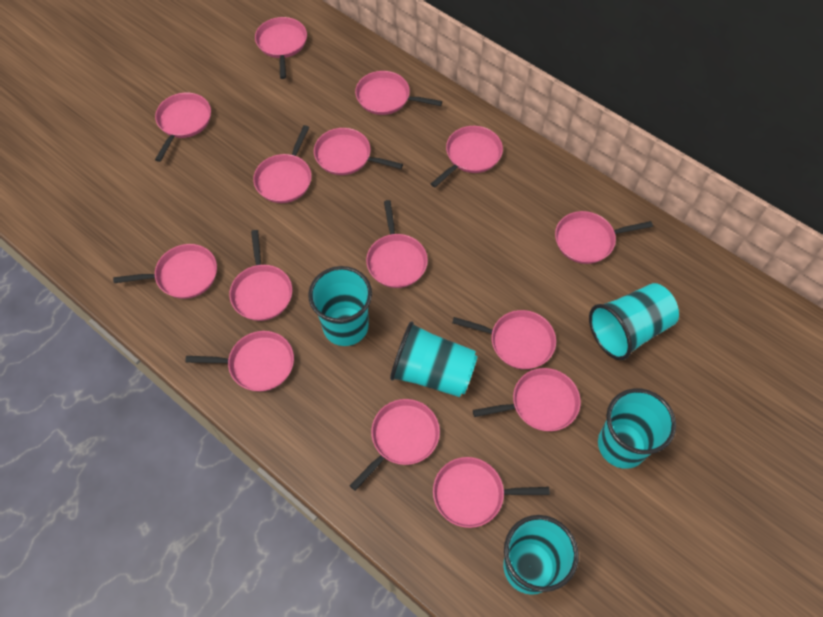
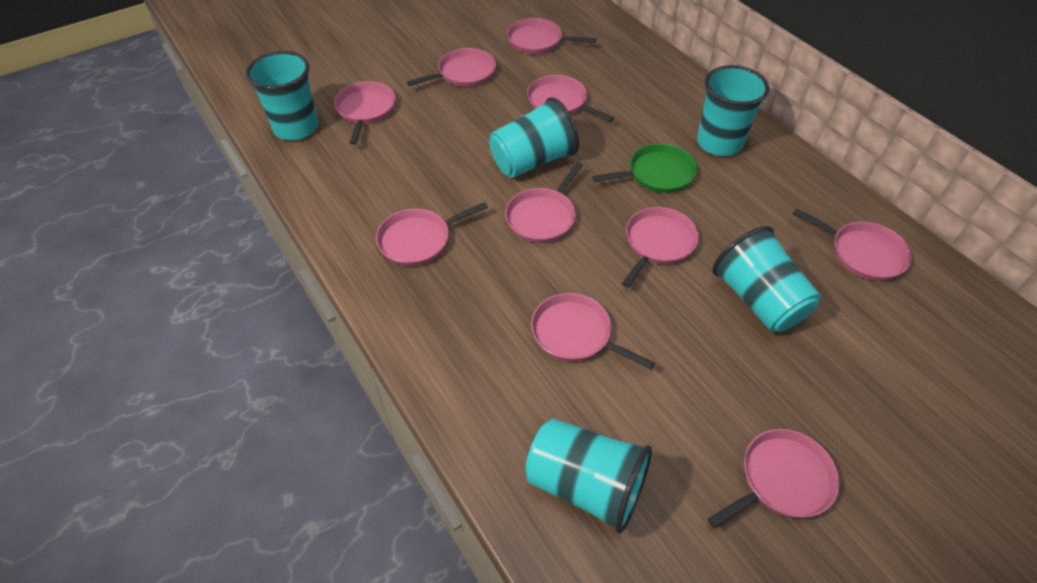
green pan: none = 0 -> [592,143,697,193] = 1
pink pan: [113,244,217,299] [155,93,211,162] [185,331,294,391] [229,230,292,321] [253,125,311,203] [255,17,307,79] [314,128,403,175] [350,399,440,491] [355,71,442,115] [366,200,428,288] [431,126,503,187] [433,457,550,528] [452,310,556,369] [473,368,581,431] [555,211,653,264] = 15 -> [334,81,396,145] [376,202,488,266] [407,48,496,87] [505,162,583,243] [507,18,596,54] [527,75,614,122] [531,293,655,370] [622,207,699,288] [708,429,840,528] [793,208,912,281] = 10

